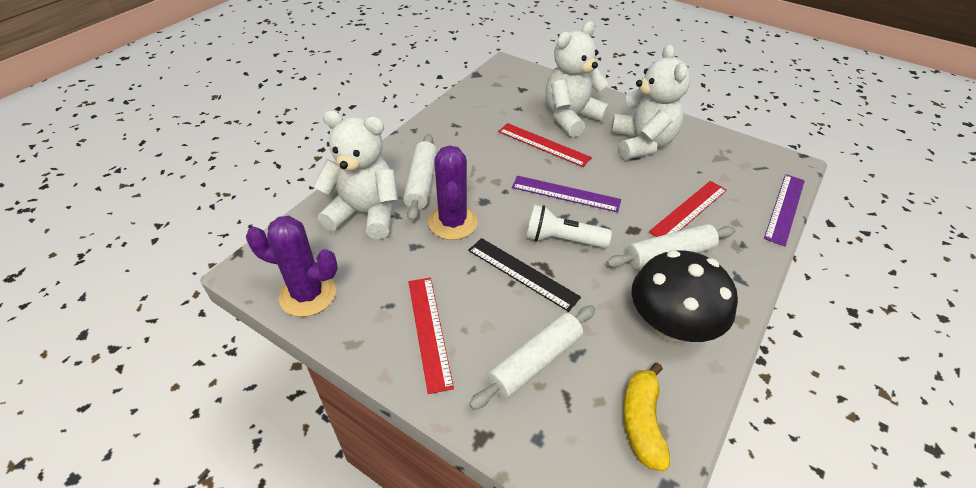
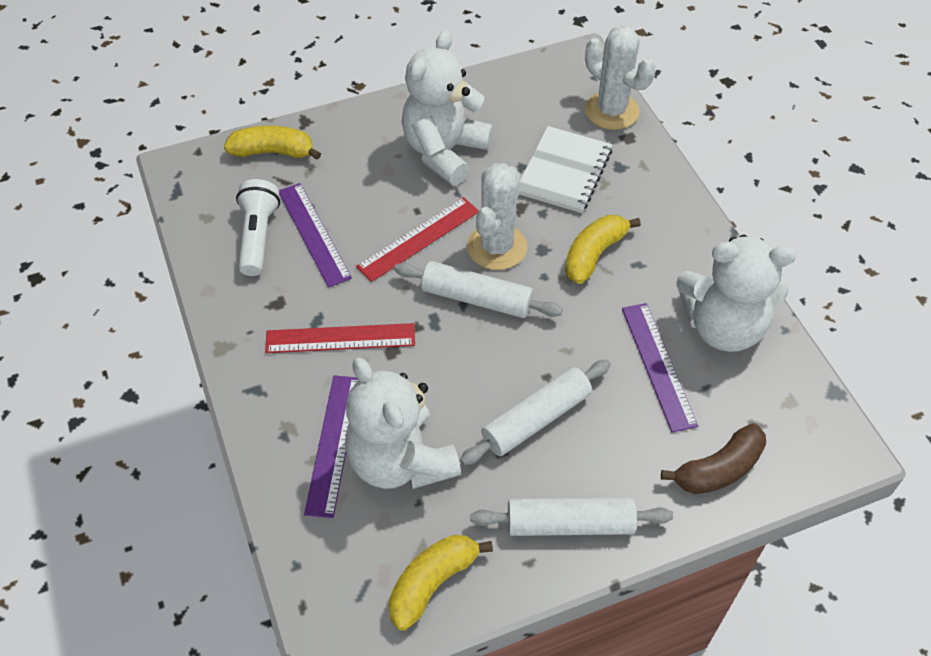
black mushroom: [632,250,738,342] = 1 -> none = 0
black ruler: [468,238,581,312] = 1 -> none = 0
brown banana: none = 0 -> [661,423,766,494] = 1
purple cactus: [246,216,338,317] [428,145,478,240] = 2 -> none = 0
purple ruler: [512,176,621,213] [764,174,805,246] = 2 -> [279,183,352,288] [304,375,359,518] [622,303,698,433] = 3
red ruler: [408,278,454,394] [498,123,592,167] [649,181,727,237] = 3 -> [265,323,415,353] [356,197,479,282] = 2
white cactus: none = 0 -> [467,163,527,270] [585,25,656,130] = 2
white notebook: none = 0 -> [519,126,612,213] = 1
yellow banana: [623,363,670,471] = 1 -> [224,125,321,160] [389,535,493,630] [565,215,641,284] = 3

